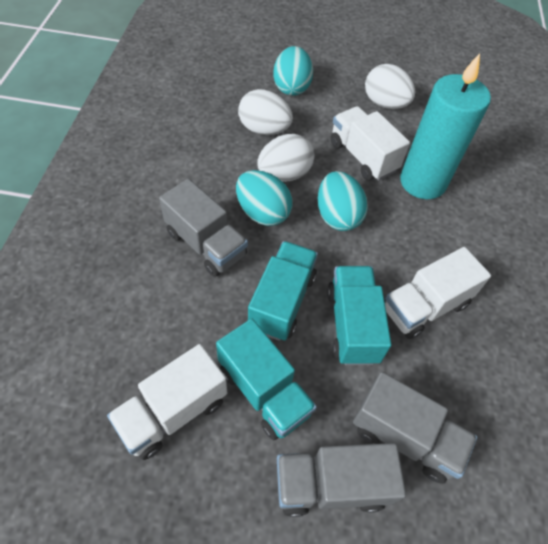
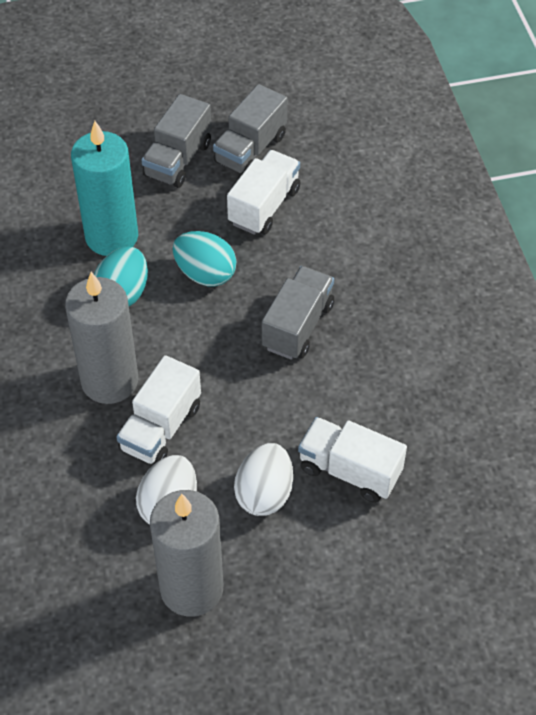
grey candle: none = 0 -> [65,272,138,404] [150,490,223,617] = 2
turquoise egg: [236,170,292,226] [273,46,313,96] [318,171,368,231] = 3 -> [94,246,148,306] [173,231,237,286] = 2
turquoise truck: [216,319,317,440] [248,241,318,341] [327,266,392,365] = 3 -> none = 0
white egg: [238,89,293,135] [257,134,314,182] [365,64,415,109] = 3 -> [136,455,197,525] [234,443,293,516] = 2

